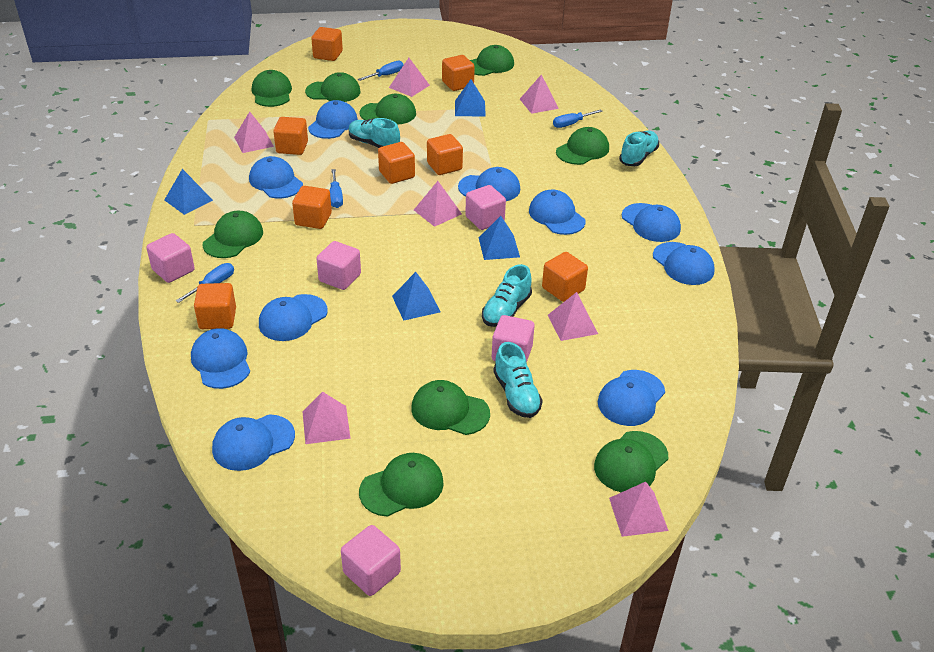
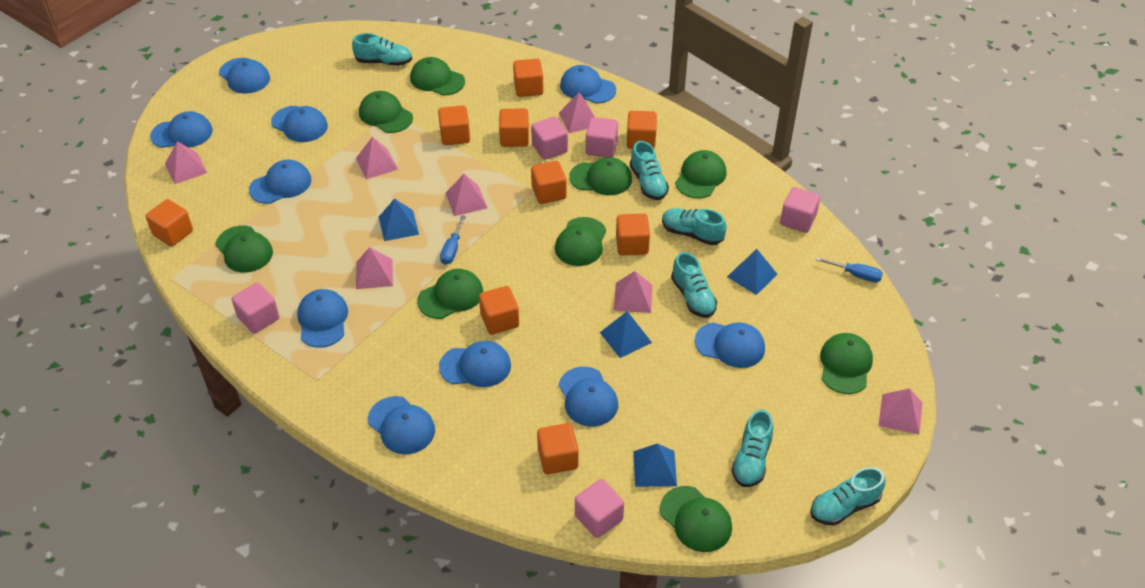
blue screwdriver: [176,263,234,303] [330,169,343,208] [358,61,404,81] [553,109,603,128] = 4 -> [440,215,466,265] [816,257,883,282] = 2
orange cube: [194,283,236,329] [273,117,308,155] [292,186,332,229] [311,27,343,61] [378,142,415,184] [427,134,463,175] [442,55,475,91] [542,252,588,302] = 8 -> [146,199,193,247] [438,105,470,145] [479,286,519,334] [499,108,529,147] [513,59,543,97] [531,161,566,204] [537,423,579,474] [616,214,650,255] [627,111,657,149] = 9
turquoise shoe: [349,118,400,148] [482,264,532,327] [493,342,543,418] [619,131,659,166] = 4 -> [352,33,412,66] [630,141,669,200] [662,208,727,245] [671,252,717,318] [731,409,773,487] [810,467,885,526] = 6

